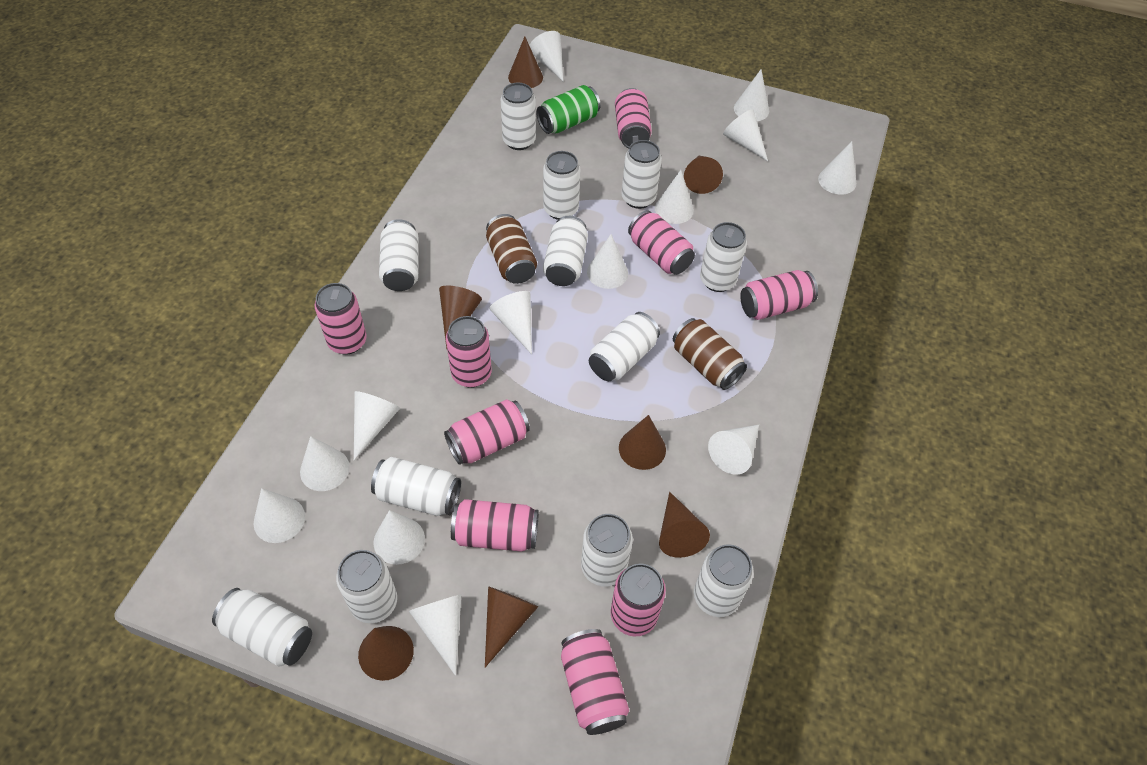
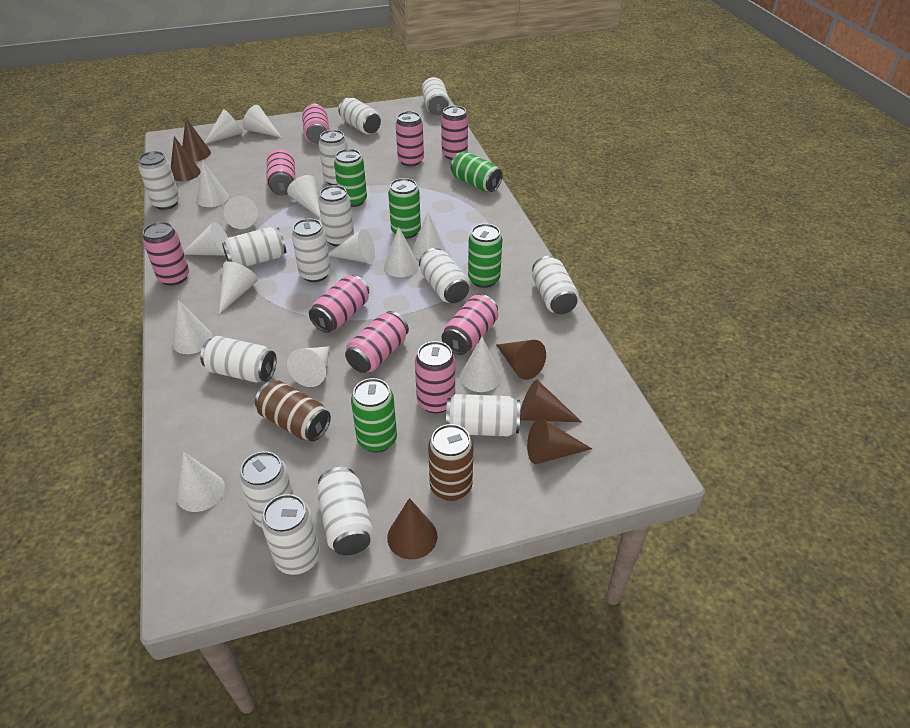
brown cone: [358,626,414,681] [439,286,482,349] [485,586,538,667] [508,36,543,88] [619,415,666,470] [659,492,710,558] [684,156,723,194] = 7 -> [171,136,201,181] [182,118,211,161] [387,498,437,559] [496,340,546,380] [520,380,582,422] [527,418,592,464] = 6
green can: [536,85,600,134] = 1 -> [334,149,367,207] [351,378,397,453] [388,178,421,239] [451,151,503,192] [468,224,502,288] = 5
white can: [212,588,312,667] [336,550,397,623] [371,457,461,516] [379,219,419,291] [501,83,536,150] [543,151,580,220] [543,216,588,286] [581,514,633,587] [589,312,660,381] [621,140,662,209] [694,544,754,617] [700,222,747,292] = 12 -> [138,151,180,210] [200,336,277,383] [222,227,286,267] [239,451,294,527] [261,494,320,575] [292,219,331,282] [317,467,374,555] [318,185,354,246] [319,130,348,186] [338,98,381,134] [419,248,470,303] [422,77,449,116] [446,394,520,437] [532,256,579,314] = 14
white cone: [253,488,305,543] [300,436,350,491] [354,391,400,460] [374,510,425,565] [409,594,462,676] [489,291,532,354] [529,31,564,82] [587,234,628,289] [655,170,694,224] [708,425,759,475] [723,109,768,161] [734,69,769,121] [818,141,856,195] = 13 -> [172,300,213,354] [176,452,225,512] [183,222,228,256] [197,160,229,207] [204,109,243,144] [219,261,258,314] [223,196,258,229] [242,105,282,138] [287,175,321,219] [287,346,330,387] [329,229,375,264] [384,227,419,277] [412,212,446,259] [460,337,501,392] = 14

